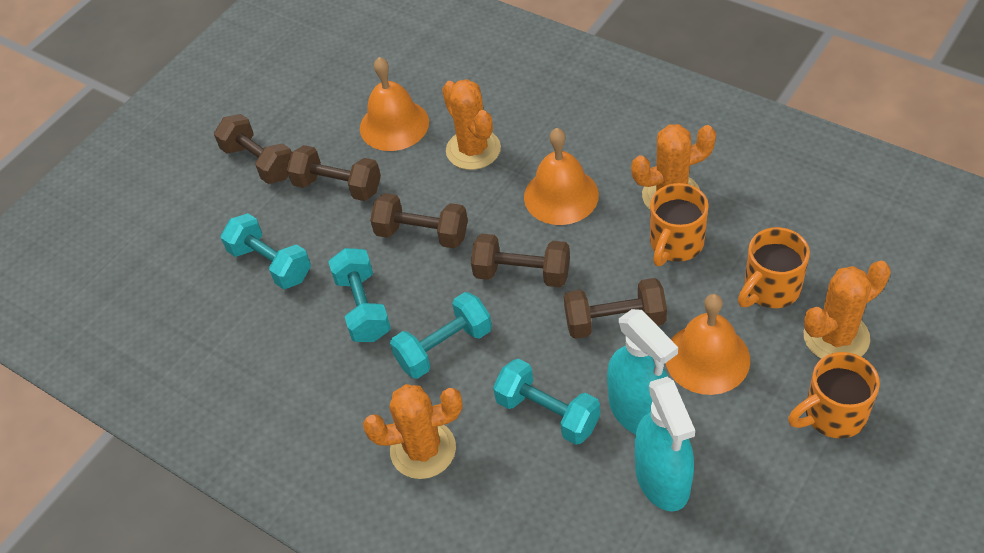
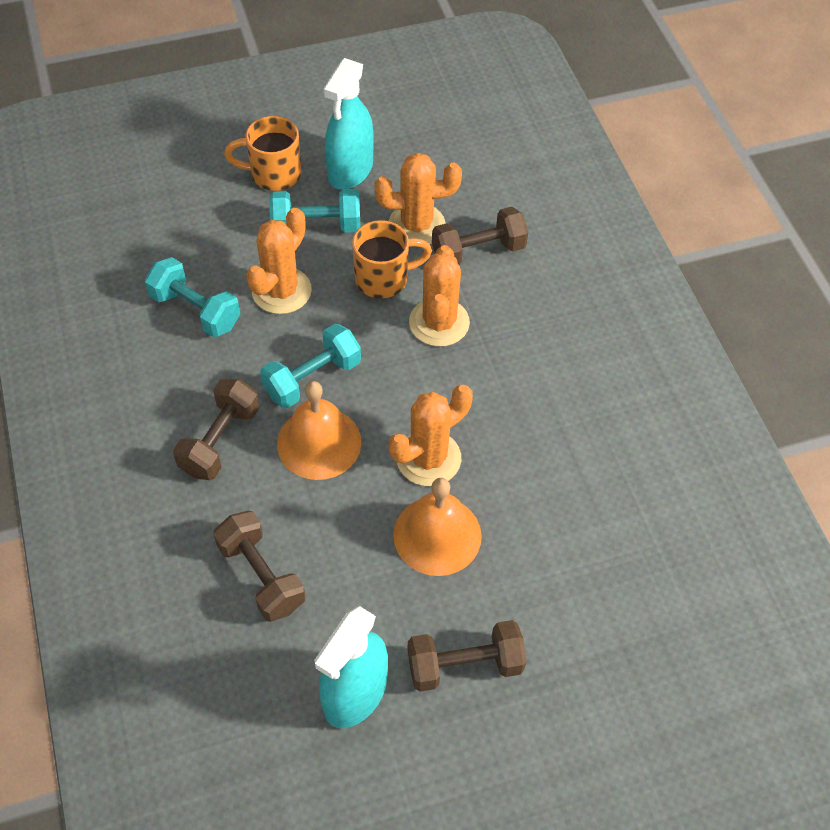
brown dumbbell: [214,114,291,184] [287,145,381,201] [370,193,468,249] [471,234,570,287] [564,278,667,339] = 5 -> [173,378,260,480] [213,511,306,622] [408,620,527,692] [432,207,528,265] = 4
orange bell: [360,57,429,151] [524,128,599,225] [666,294,750,395] = 3 -> [277,381,361,480] [393,478,482,576] = 2
orange mug: [650,183,709,266] [738,227,810,308] [788,352,880,439] = 3 -> [224,116,302,191] [352,220,432,298] = 2
turquoise dumbbell: [221,213,311,289] [328,248,391,342] [390,292,492,379] [493,359,600,445] = 4 -> [145,257,240,337] [260,324,361,408] [269,189,360,233] = 3

